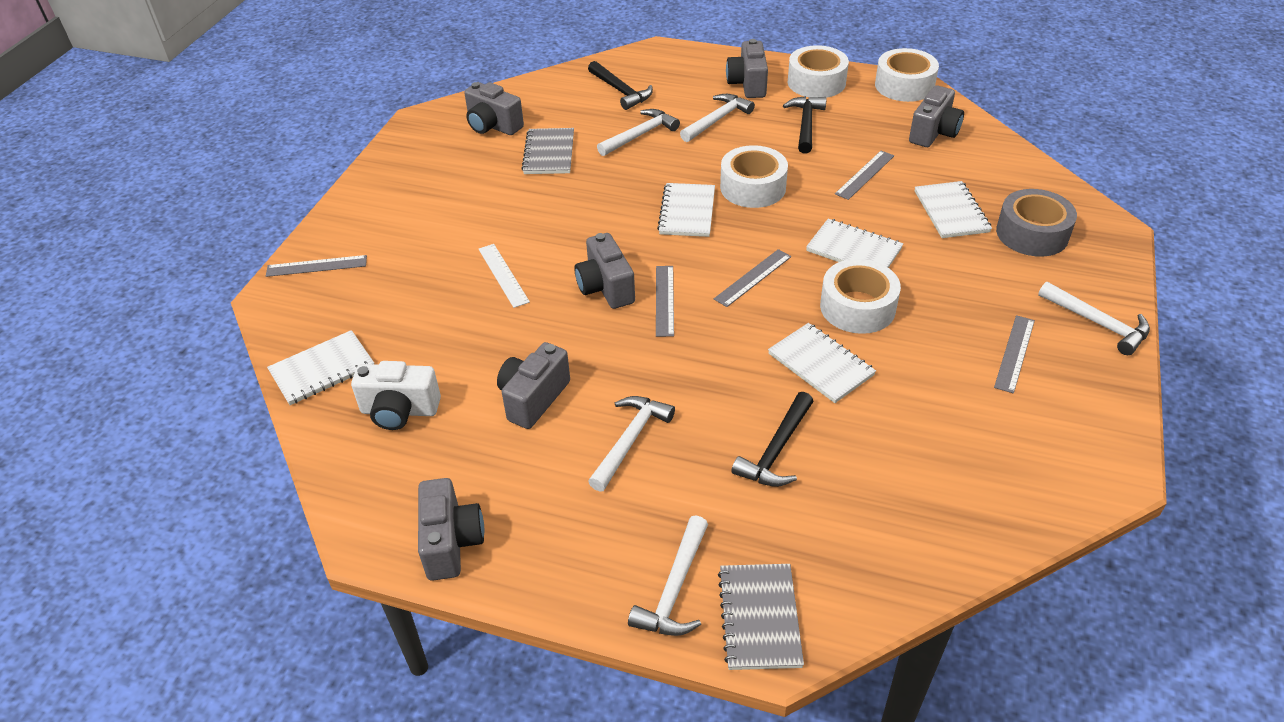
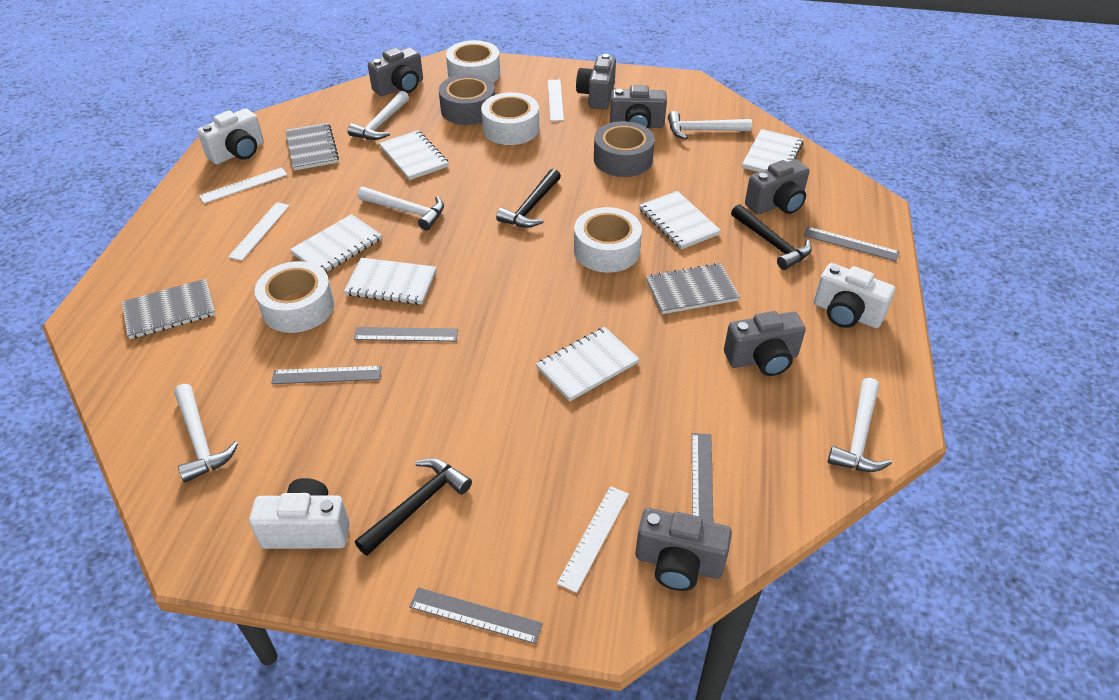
grey notebook: [521,128,574,174] [718,564,804,670] = 2 -> [122,279,216,339] [285,123,339,171] [646,263,740,314] = 3
grey tape: [996,189,1077,257] = 1 -> [439,74,495,125] [594,121,655,177] = 2
white camera: [351,361,441,430] = 1 -> [197,109,264,165] [249,478,350,549] [814,263,895,328] = 3
white notebook: [267,330,374,405] [657,183,715,237] [768,323,876,403] [806,219,903,268] [915,181,992,238] = 5 -> [290,214,382,273] [344,258,437,305] [379,130,449,180] [536,327,639,402] [639,191,721,249] [742,129,803,172] = 6
white ruler: [479,244,530,308] = 1 -> [199,167,287,204] [228,202,290,261] [548,80,564,121] [557,486,629,593] = 4

